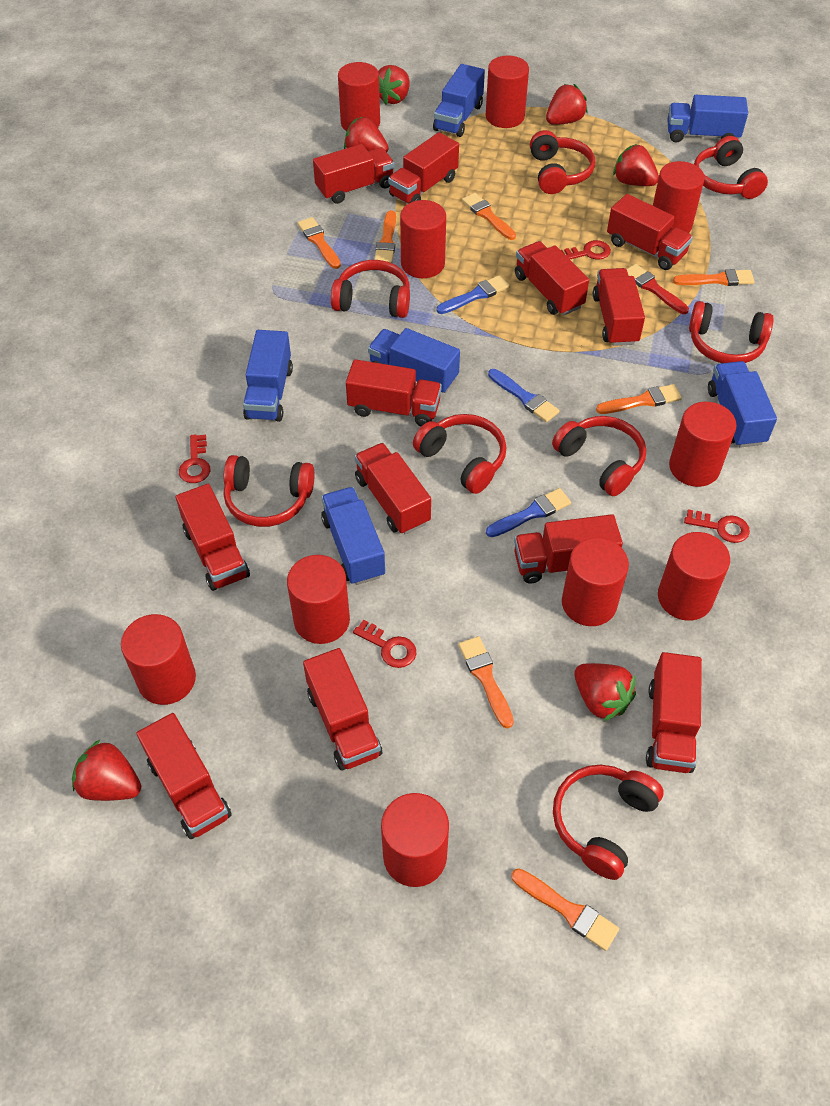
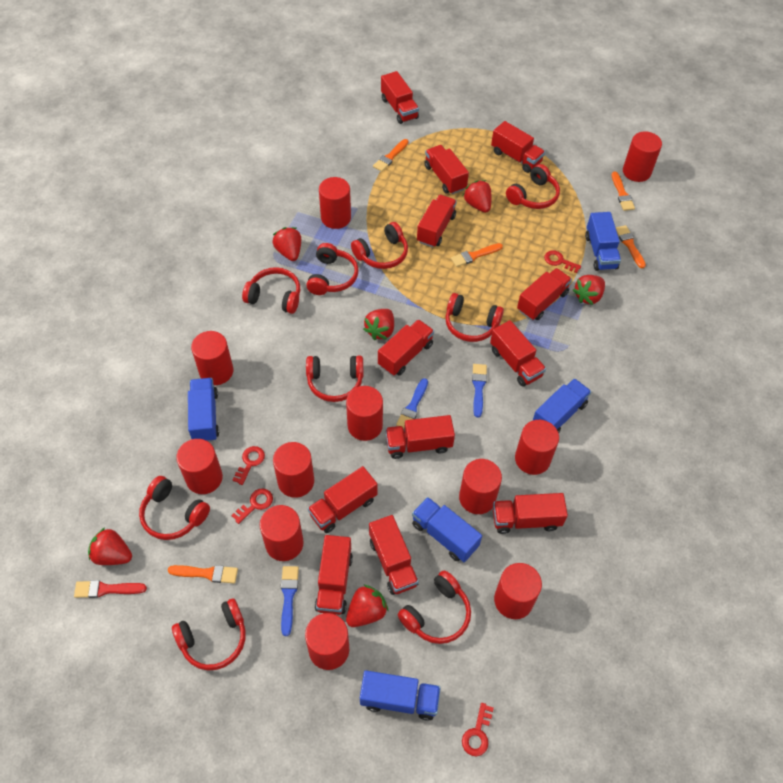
blue truck: [243,330,293,422] [321,487,385,585] [368,328,460,393] [433,64,485,137] [667,95,748,142] [708,361,777,448] = 6 -> [188,378,219,442] [360,670,441,721] [412,497,482,562] [533,378,591,433] [585,212,621,271] = 5
orange brush: [297,217,341,269] [374,210,396,263] [458,636,514,729] [462,193,516,240] [511,868,619,951] [596,384,682,414] [673,269,755,286] = 7 -> [168,565,238,583] [373,139,408,172] [451,243,503,267] [611,172,635,211] [616,225,646,268] = 5
red cylinder: [121,614,196,705] [287,555,350,644] [338,62,380,131] [381,793,449,887] [400,200,446,278] [486,55,529,128] [562,538,629,626] [653,161,705,233] [658,532,730,621] [669,402,737,487] = 10 -> [176,439,223,494] [191,331,233,385] [260,505,304,561] [273,442,314,498] [305,613,349,670] [319,177,351,229] [346,386,383,441] [459,459,502,514] [494,563,542,619] [515,420,559,475] [623,131,662,182] = 11
red headphones: [224,455,315,527] [331,260,410,318] [413,414,506,494] [530,130,595,194] [552,416,646,496] [553,765,664,880] [689,301,774,363] [694,136,768,199] = 8 -> [139,476,210,540] [172,598,246,671] [242,267,300,314] [306,243,359,295] [306,356,363,402] [351,222,408,269] [398,570,471,644] [446,293,504,342] [506,164,560,209] = 9

